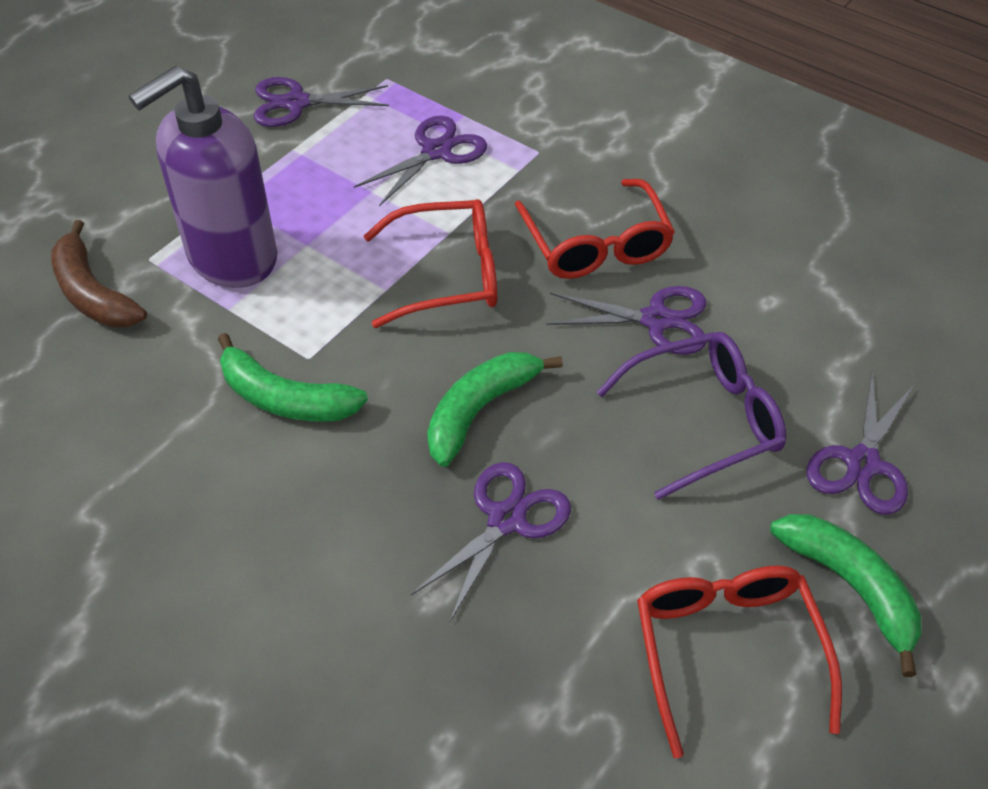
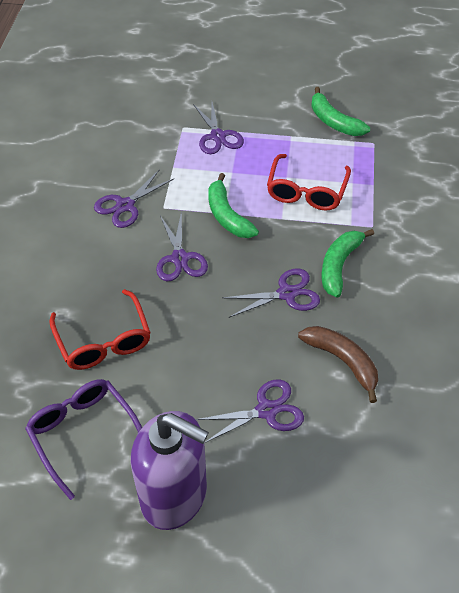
red glasses: [364,199,497,328] [514,179,675,279] [637,566,842,758] = 3 -> [49,289,151,370] [267,154,351,210] = 2

